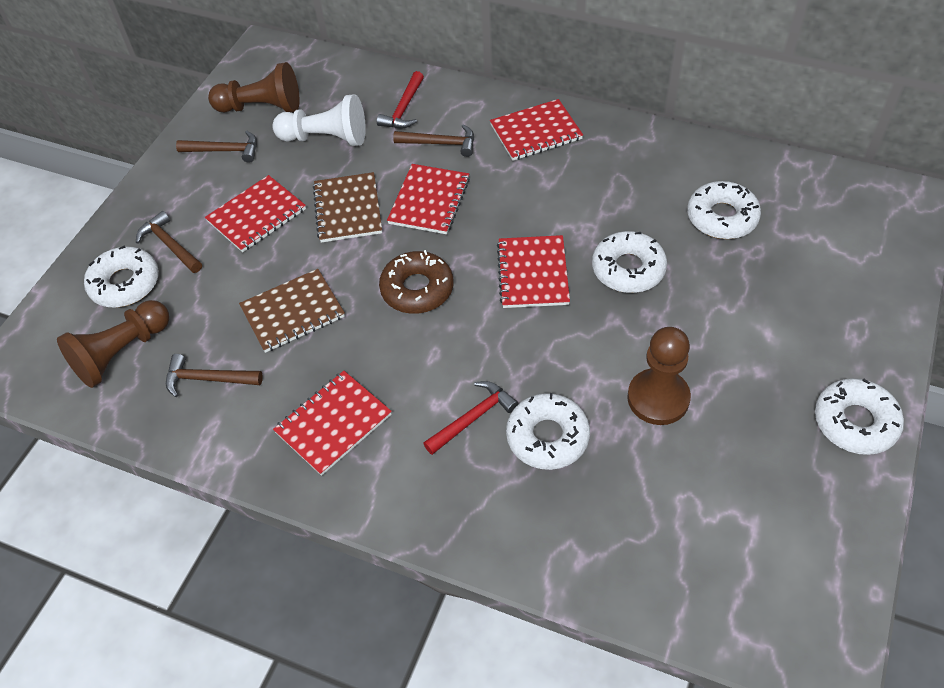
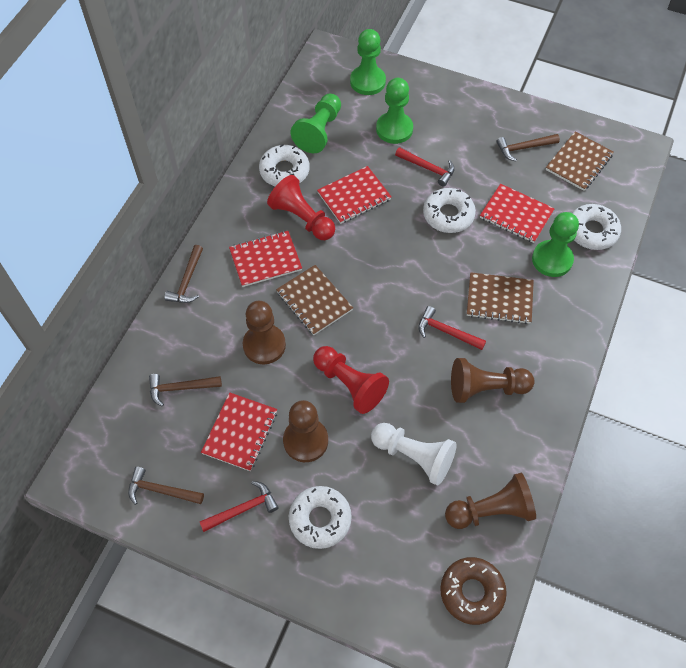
brown notebook: [239,269,345,353] [313,172,382,243] = 2 -> [276,265,353,335] [467,272,534,324] [546,131,614,191] = 3
brown pawn: [57,300,169,388] [208,62,300,113] [627,327,691,425] = 3 -> [243,301,286,364] [283,400,328,462] [445,473,536,529] [451,358,535,403] = 4
green pawn: none = 0 -> [291,94,341,153] [350,29,386,95] [376,78,413,144] [532,212,579,277] = 4
red hammer: [377,71,424,128] [423,381,519,455] = 2 -> [200,481,279,532] [395,147,455,187] [418,306,486,350] = 3
red notebook: [205,175,306,252] [273,371,392,476] [387,164,470,234] [490,99,583,161] [497,235,570,308] = 5 -> [201,392,277,471] [229,231,302,287] [317,166,392,224] [480,184,555,243] = 4
red pawn: none = 0 -> [267,175,335,240] [313,346,389,414] = 2
white donut: [84,245,159,308] [506,393,590,470] [592,231,667,293] [687,181,761,239] [815,378,904,455] = 5 -> [259,144,310,186] [289,486,352,549] [423,188,476,233] [572,204,621,250] = 4

